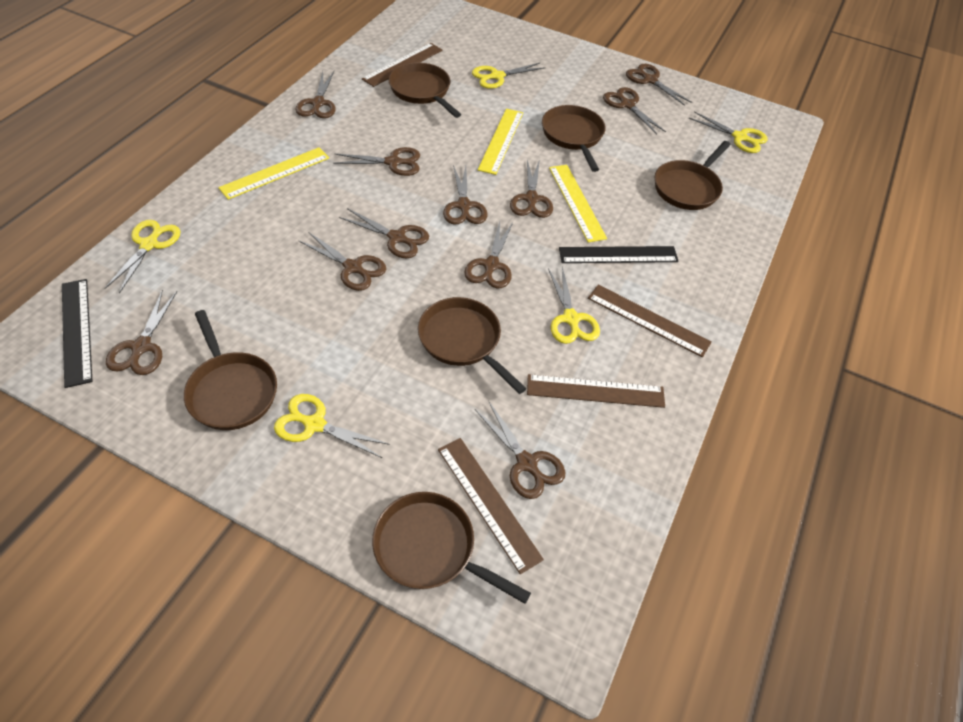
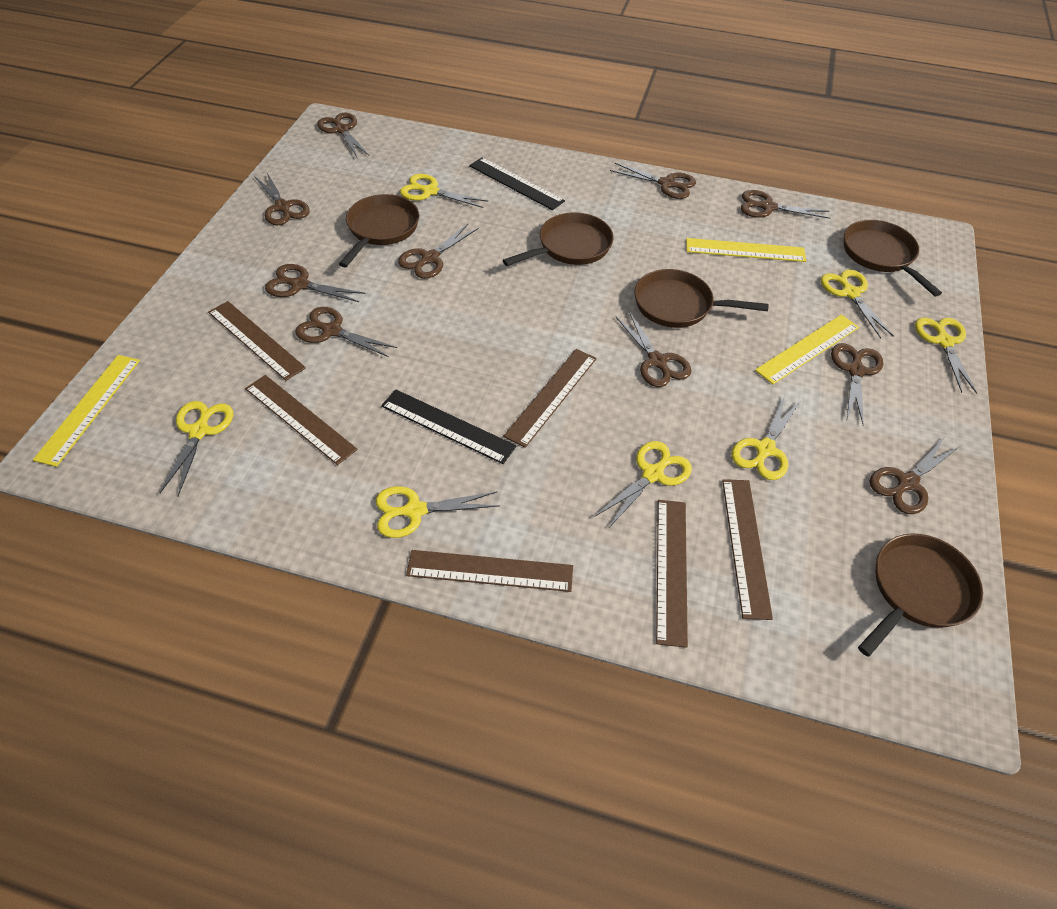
brown pan: [184,310,277,430] [372,492,531,604] [389,62,461,118] [418,297,527,394] [542,105,606,172] [655,141,731,210] = 6 -> [339,194,419,268] [503,212,614,266] [634,269,769,328] [844,220,942,296] [858,534,983,657] = 5
brown ruler: [362,43,442,87] [438,438,544,574] [527,374,665,408] [588,285,712,357] = 4 -> [208,301,306,381] [245,375,358,465] [406,550,573,592] [504,349,597,448] [656,500,688,648] [722,479,773,620] = 6
brown scissors: [106,290,177,375] [295,71,336,118] [298,232,386,291] [333,147,420,176] [339,208,429,258] [443,165,487,224] [464,221,513,289] [475,401,565,499] [510,159,553,218] [603,87,666,134] [626,64,692,106] = 11 -> [254,173,310,225] [265,264,366,302] [295,307,397,357] [317,113,369,157] [398,224,479,279] [610,163,696,199] [616,312,692,387] [741,190,830,219] [831,343,883,425] [870,438,960,514] = 10
yellow scissors: [104,220,180,293] [274,394,390,458] [472,63,546,89] [548,267,600,344] [689,111,768,153] = 5 -> [159,401,233,496] [376,486,500,538] [400,174,488,208] [594,441,692,529] [732,395,801,480] [821,270,894,338] [915,318,977,394] = 7

